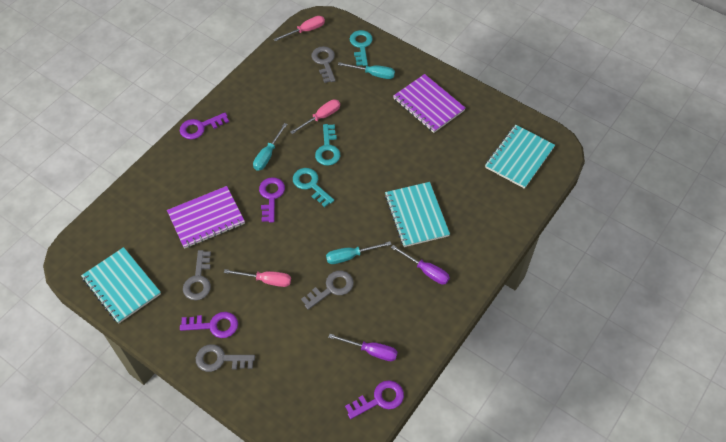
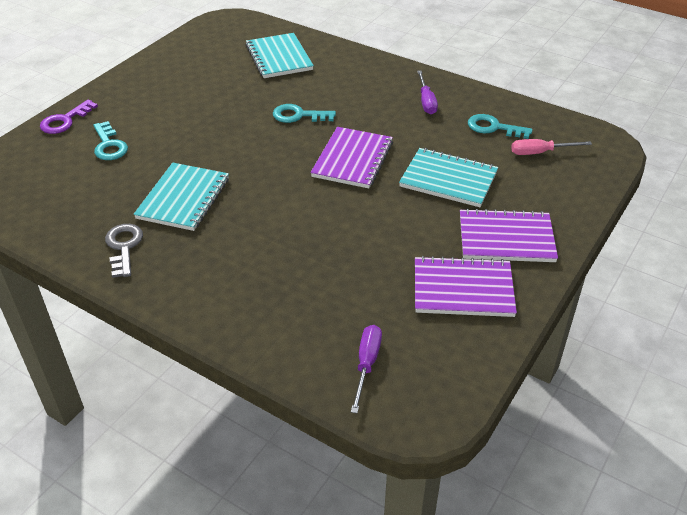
grey key: [183,250,211,300] [196,344,255,372] [301,271,354,310] [311,46,336,83] = 4 -> [105,224,143,278] = 1
pink screwdriver: [224,269,291,287] [274,16,325,41] [290,99,340,134] = 3 -> [511,139,592,155] = 1
purple key: [180,113,229,139] [180,312,238,338] [259,177,285,222] [345,380,404,419] = 4 -> [40,100,98,134] = 1
purple notebook: [167,186,245,249] [393,74,466,133] = 2 -> [311,127,393,188] [415,256,517,317] [460,208,558,262] = 3
turquoise screwdriver: [253,123,287,171] [326,241,392,264] [338,62,395,79] = 3 -> none = 0

